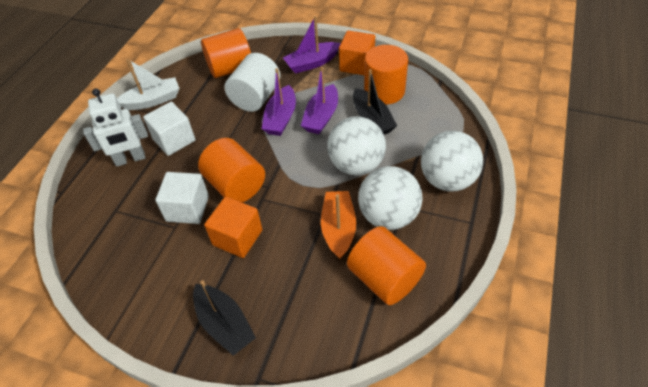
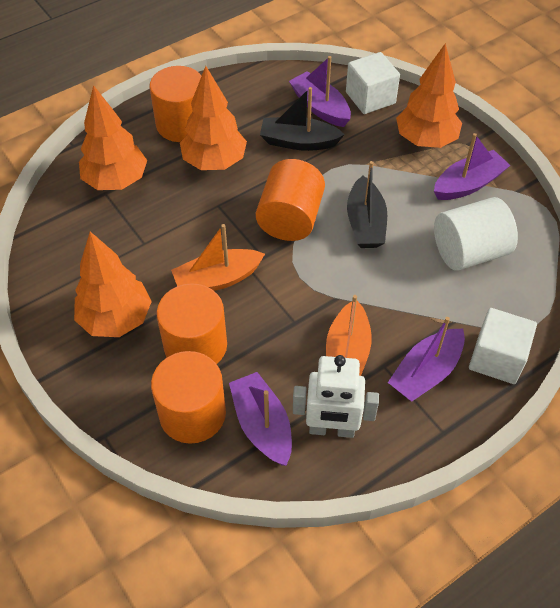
orange boat: [321,191,356,259] = 1 -> [171,224,265,291] [326,295,372,376] = 2
orange cube: [204,197,262,258] [339,30,375,75] = 2 -> none = 0
orange tree: none = 0 -> [74,232,152,337] [79,85,147,190] [180,66,247,170] [396,43,462,148] = 4
purple boat: [262,68,296,136] [283,16,341,74] [301,67,338,134] = 3 -> [229,372,292,466] [289,56,351,127] [388,317,465,402] [434,133,510,200] = 4
white ball: [327,116,386,175] [358,166,423,230] [421,131,483,192] = 3 -> none = 0
white boat: [117,59,179,110] = 1 -> none = 0

